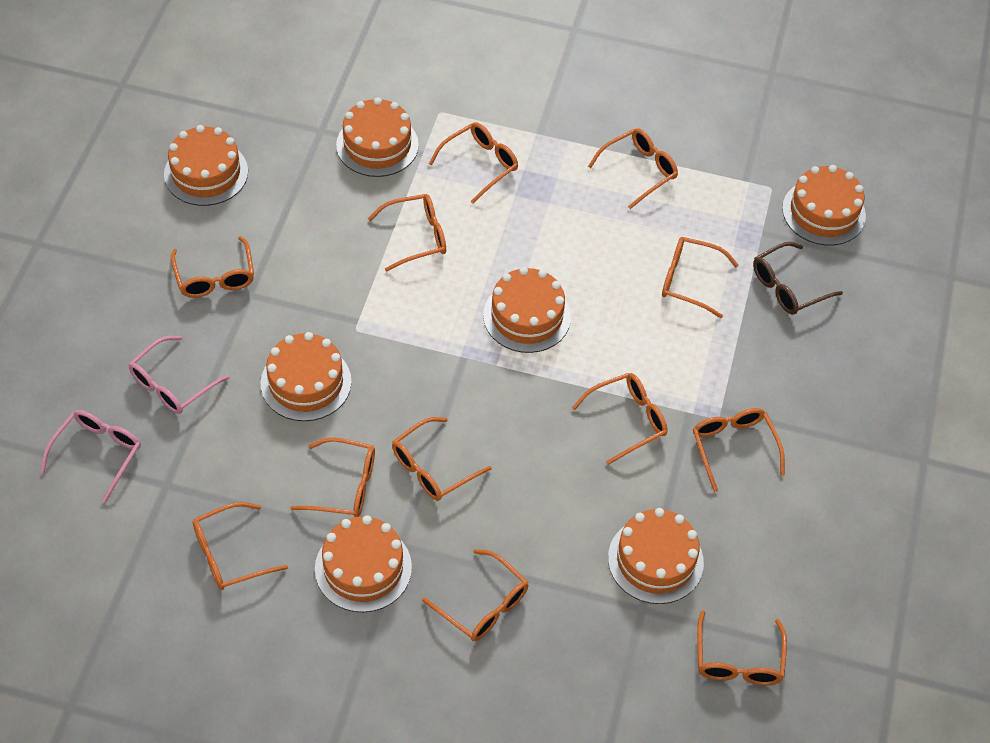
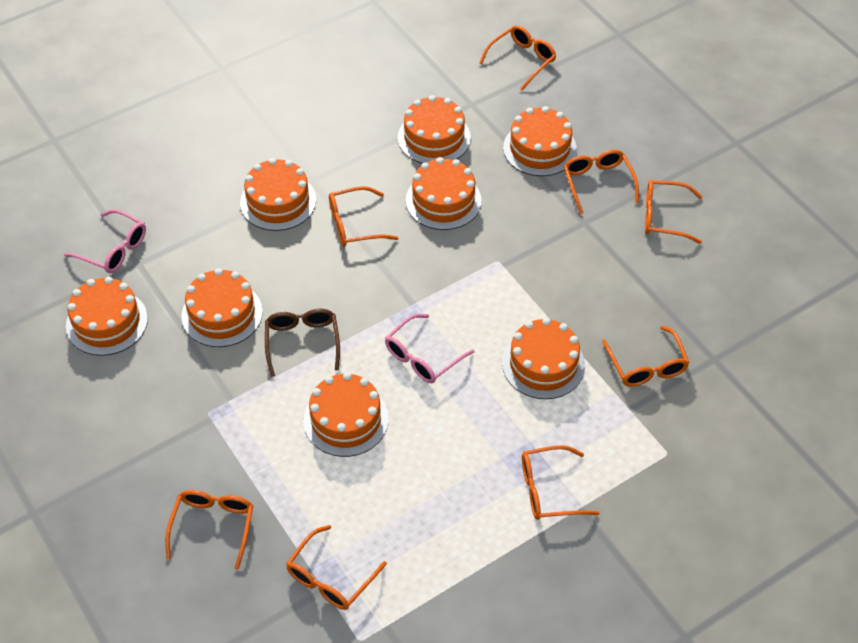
orange cake: [164,125,248,206] [260,332,352,421] [315,515,412,612] [336,97,419,177] [483,267,571,353] [608,508,704,604] [782,165,866,246] = 7 -> [66,277,148,356] [181,268,263,347] [240,158,316,231] [303,372,389,457] [398,95,471,164] [406,157,482,230] [502,318,585,399] [503,106,577,176] = 8
orange glasses: [171,236,254,298] [193,502,288,590] [291,437,375,517] [368,194,446,272] [392,417,492,501] [422,549,528,641] [429,122,518,204] [572,373,668,465] [588,128,678,209] [662,237,739,318] [693,408,785,492] [697,611,787,685] = 12 -> [165,490,253,570] [286,525,387,610] [329,186,399,247] [479,25,556,90] [522,445,599,520] [564,150,639,214] [602,326,690,387] [645,180,703,244] = 8

